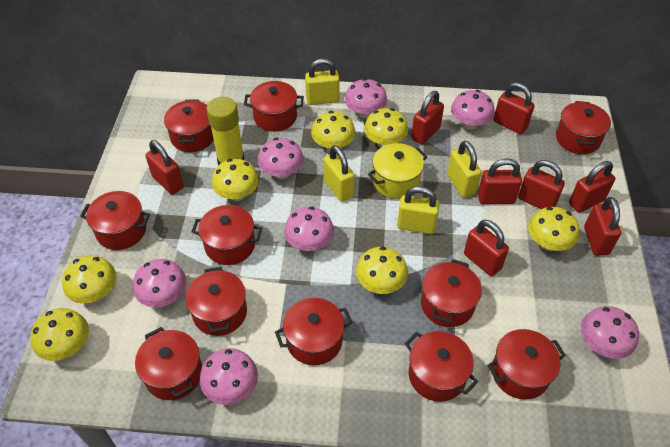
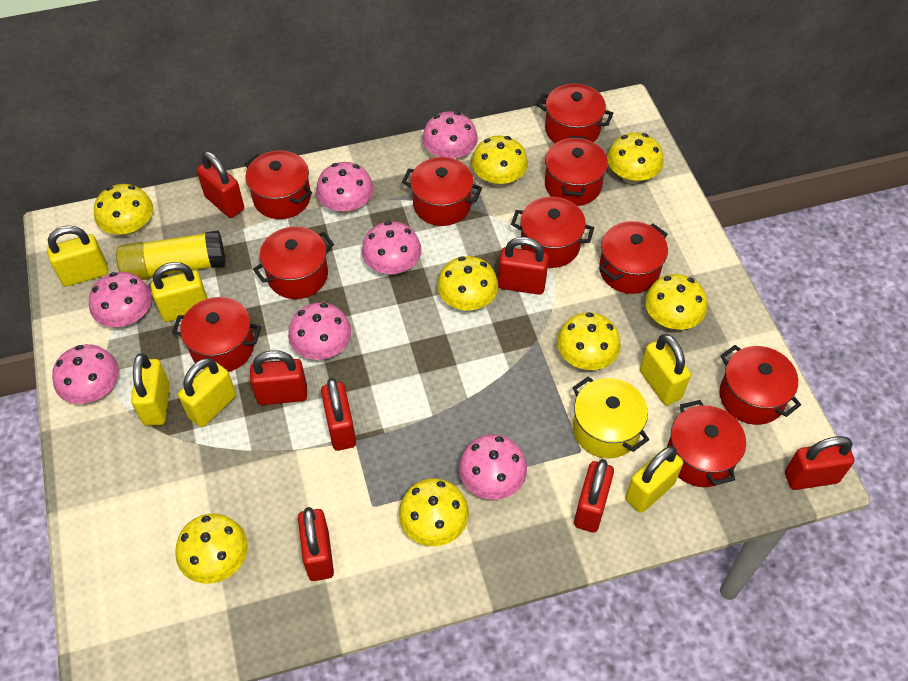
red padlock: [145,140,184,195] [411,91,444,145] [464,220,509,276] [478,158,522,204] [493,83,535,134] [518,160,565,209] [569,161,615,213] [584,197,621,256] = 8 -> [197,151,244,218] [250,351,307,405] [298,507,334,581] [321,378,356,451] [498,237,549,295] [574,459,614,532] [785,436,855,490] = 7
red pot: [80,191,150,250] [135,327,202,400] [164,99,214,152] [186,267,247,336] [191,205,262,265] [244,81,304,132] [275,298,352,366] [405,331,478,402] [421,259,482,327] [487,329,566,400] [556,101,611,154] = 11 -> [172,297,261,372] [245,150,312,219] [253,226,334,299] [402,157,482,226] [511,197,594,268] [537,84,614,143] [545,136,608,206] [599,221,668,294] [667,400,746,487] [720,345,801,425] = 10
yellow mushroom: [30,308,89,361] [62,255,117,304] [212,159,259,201] [311,111,356,151] [356,247,408,294] [364,108,408,147] [528,207,580,251] = 7 -> [94,184,153,236] [175,513,248,584] [399,478,469,546] [437,256,498,310] [472,136,528,187] [557,312,621,370] [607,133,664,184] [645,274,707,330] = 8
yellow padlock: [305,58,340,105] [323,145,355,202] [397,186,440,234] [447,141,481,198] = 4 -> [47,226,108,287] [131,353,170,426] [151,262,208,322] [178,358,236,427] [625,446,683,513] [640,334,691,405] = 6

